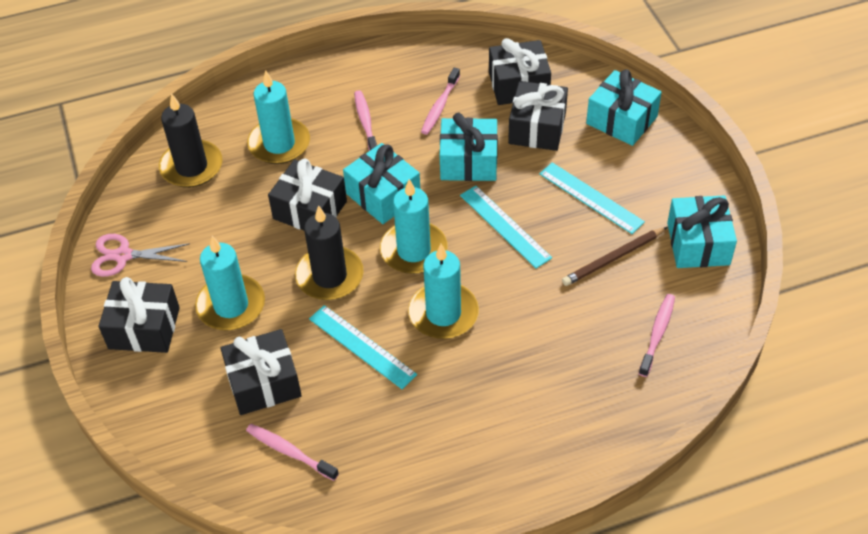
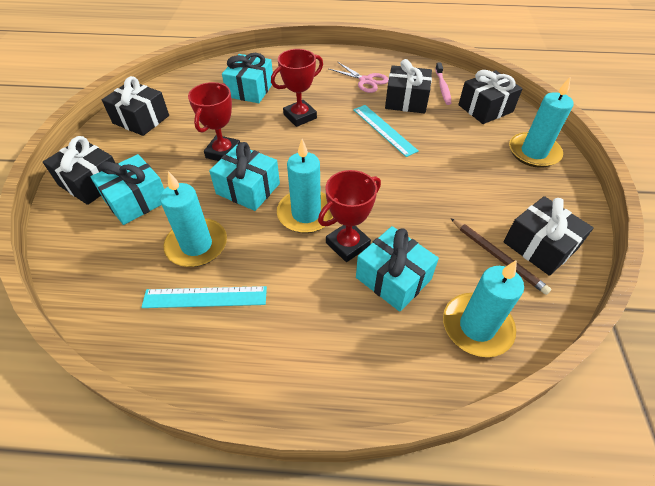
black candle: [159,93,222,188] [295,205,364,300] = 2 -> none = 0
pink toothbrush: [246,424,339,481] [354,90,377,151] [421,67,460,135] [638,294,675,377] = 4 -> [435,63,452,105] = 1
red trophy: none = 0 -> [188,82,240,161] [271,49,323,127] [318,170,381,262] = 3
turquoise ruler: [309,305,417,389] [460,186,552,269] [539,162,645,234] = 3 -> [141,286,267,308] [353,105,419,157] = 2

